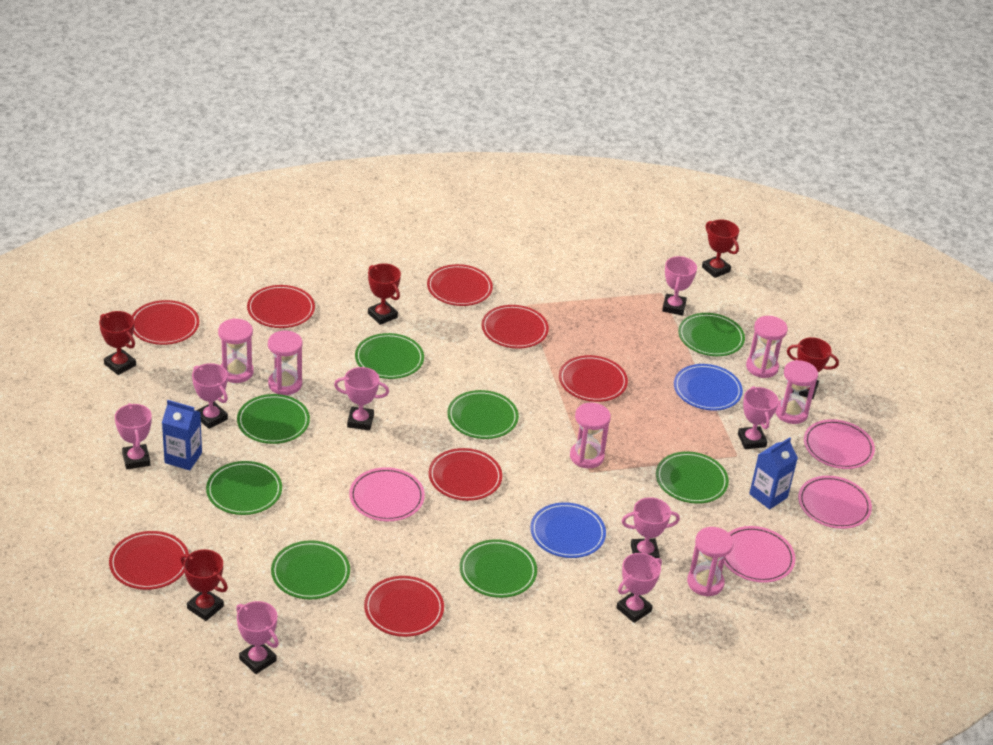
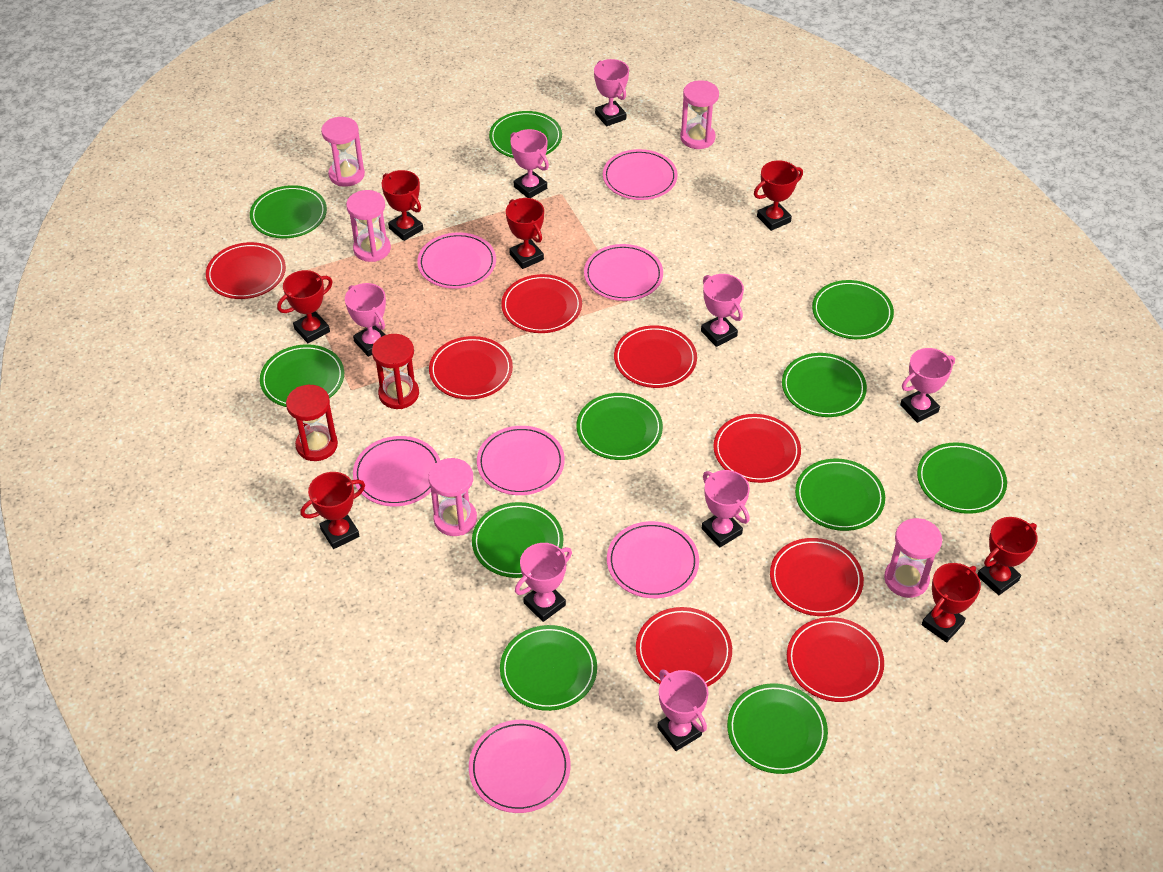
blue carton: [162,400,202,470] [749,437,798,509] = 2 -> none = 0
blue plate: [530,502,606,558] [674,364,743,410] = 2 -> none = 0
green plate: [206,461,282,515] [237,394,310,444] [271,540,350,599] [355,333,424,379] [447,390,519,439] [460,539,537,598] [656,451,729,504] [678,313,745,356] = 8 -> [250,185,327,238] [260,344,344,407] [472,502,563,578] [489,111,562,158] [500,625,597,711] [576,393,663,460] [727,683,828,774] [782,353,867,417] [795,459,885,531] [812,280,894,339] [917,442,1007,514] = 11
pink hourglass: [218,318,254,383] [268,331,302,395] [570,403,611,468] [687,527,733,597] [746,316,788,378] [775,360,818,424] = 6 -> [321,117,365,186] [346,190,391,262] [428,458,477,536] [680,80,719,149] [884,518,942,598] = 5
pink plate: [349,467,425,521] [724,526,795,583] [798,476,872,529] [804,419,875,469] = 4 -> [353,436,440,506] [417,232,496,289] [469,720,571,813] [477,426,565,495] [584,244,663,301] [603,149,677,200] [607,521,699,598] = 7
red hourglass: none = 0 -> [286,385,338,461] [372,334,419,409] = 2
red trophy: [99,311,136,375] [181,549,228,621] [368,264,401,325] [702,220,739,278] [787,337,839,399] = 5 -> [277,270,333,343] [300,472,365,549] [381,170,423,241] [506,198,544,269] [754,160,803,231] [922,563,981,643] [977,517,1038,595] = 7

